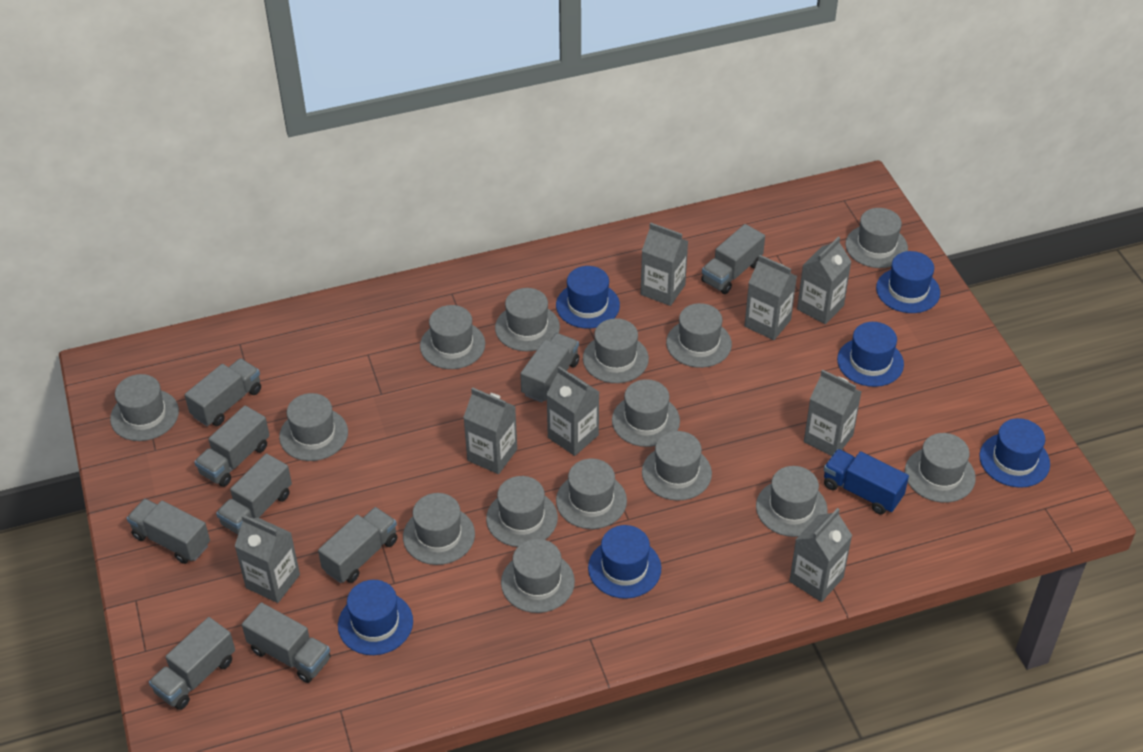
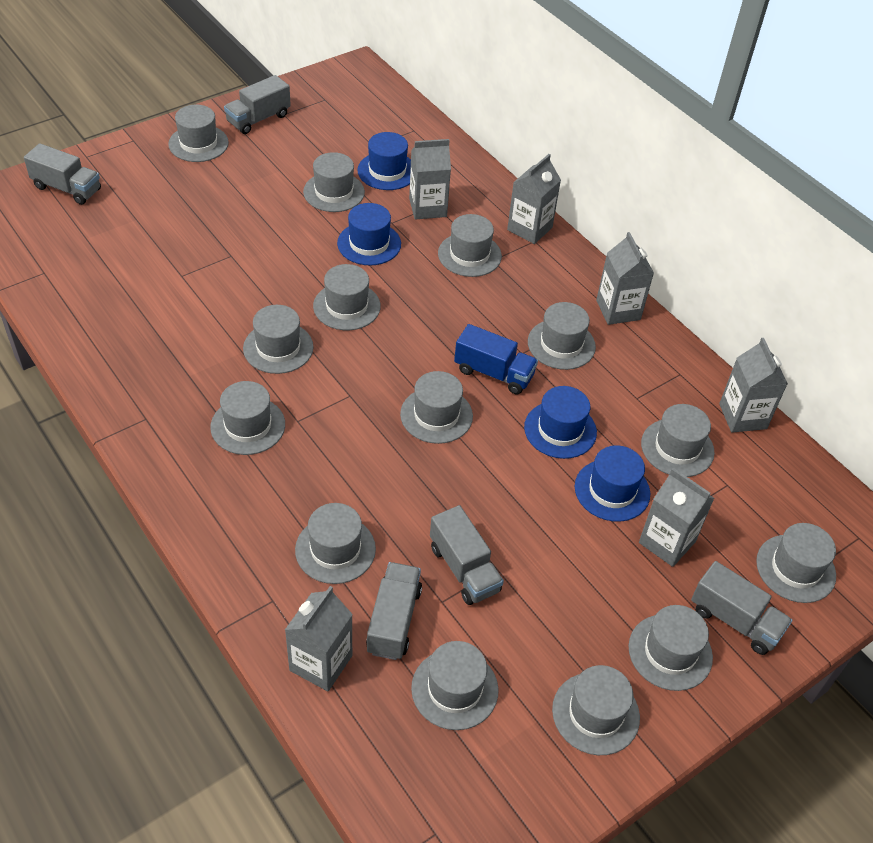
blue hat: [338,580,413,655] [556,266,620,329] [588,525,661,599] [837,322,904,387] [876,251,940,313] [979,418,1050,488] = 6 -> [337,203,401,266] [357,132,411,190] [524,386,597,459] [575,445,650,522] = 4
grey carton: [234,515,300,603] [463,387,517,474] [546,366,599,456] [640,223,688,306] [744,255,797,340] [789,508,852,602] [797,236,852,324] [804,369,861,456] = 8 -> [285,586,353,691] [409,139,451,219] [507,154,561,244] [596,232,654,325] [639,468,714,567] [719,338,788,433] = 6
grey hat: [110,374,179,441] [279,393,348,461] [403,493,475,565] [420,305,485,369] [486,476,558,547] [495,288,560,351] [501,539,575,613] [556,458,627,529] [583,318,649,383] [612,379,680,447] [642,431,712,501] [666,303,732,368] [756,466,827,537] [845,208,908,268] [905,433,976,503] = 15 -> [168,105,229,162] [210,381,285,455] [243,305,314,374] [295,503,376,584] [303,152,365,212] [313,264,381,330] [400,371,473,444] [411,641,498,730] [438,214,502,277] [528,302,596,370] [552,665,640,755] [629,605,713,691] [641,404,715,477] [756,523,836,603] = 14
grey truck: [127,499,210,564] [149,617,235,710] [185,358,261,426] [194,405,270,487] [216,453,292,534] [242,602,331,683] [318,507,397,583] [520,333,579,403] [701,224,765,294] = 9 -> [24,143,101,205] [224,75,291,134] [366,562,422,660] [430,505,504,605] [691,561,792,655] = 5

